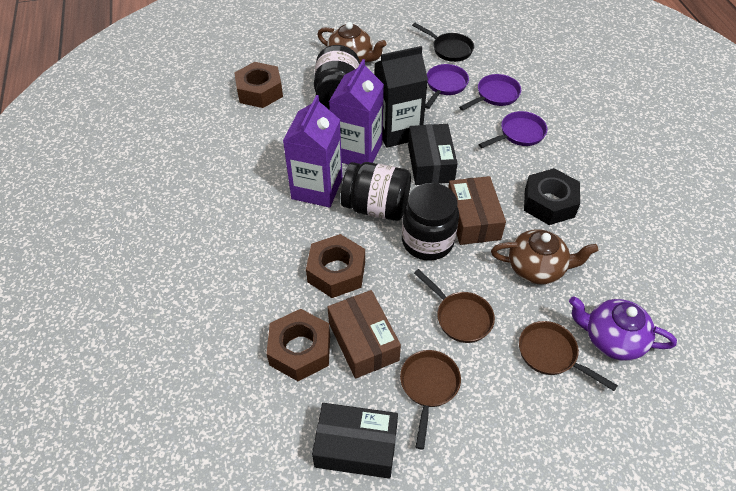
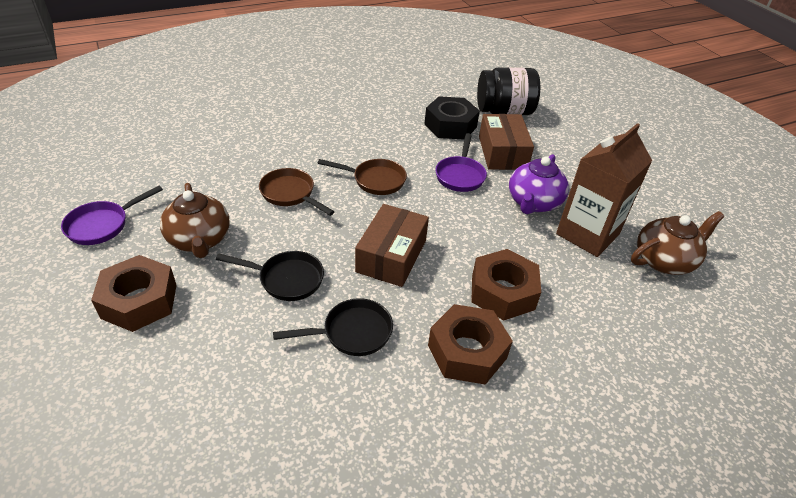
black box: [312,403,398,479] [408,124,458,185] = 2 -> none = 0
black carton: [375,46,428,147] = 1 -> none = 0
black jar: [314,45,360,110] [341,162,411,221] [402,183,459,261] = 3 -> [477,67,540,115] = 1
black pan: [412,23,474,62] = 1 -> [216,251,324,301] [273,298,393,356] = 2
brown carton: none = 0 -> [556,123,652,257] = 1
brown pan: [400,350,461,450] [414,269,495,343] [519,321,618,391] = 3 -> [259,168,335,216] [317,159,407,195] = 2
purple carton: [283,95,343,208] [329,59,384,165] = 2 -> none = 0
purple pan: [425,64,469,109] [459,74,521,111] [479,111,547,148] = 3 -> [61,186,163,245] [436,133,487,192] = 2

